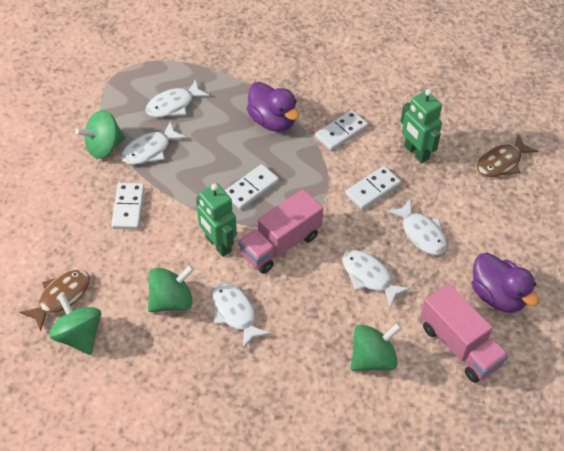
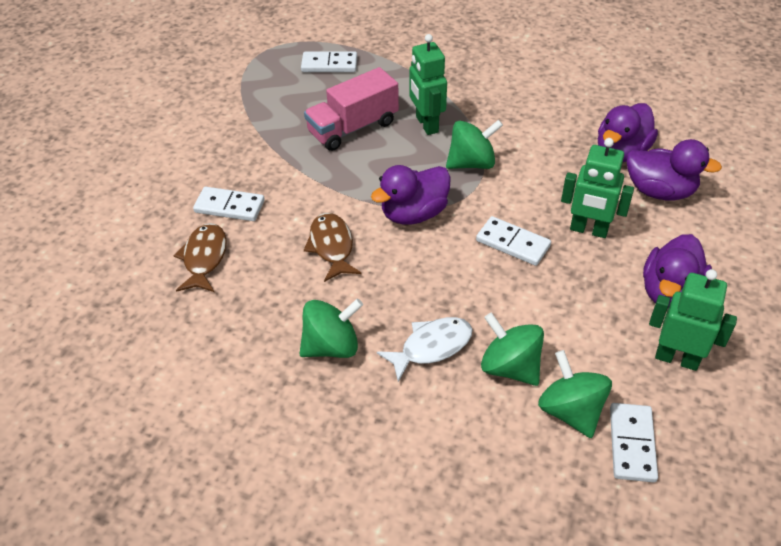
green robot: [196,183,237,257] [400,89,442,163] = 2 -> [409,34,447,135] [561,138,634,238] [649,269,737,371] = 3
pink truck: [238,189,323,274] [420,283,509,383] = 2 -> [304,67,399,151] = 1
purple duck: [247,82,299,132] [472,253,539,313] = 2 -> [371,165,451,225] [598,103,658,162] [627,139,722,200] [643,234,712,308] = 4
white fish: [122,122,187,165] [145,79,210,117] [212,283,270,348] [343,250,411,307] [387,199,447,255] = 5 -> [377,317,473,382] = 1

